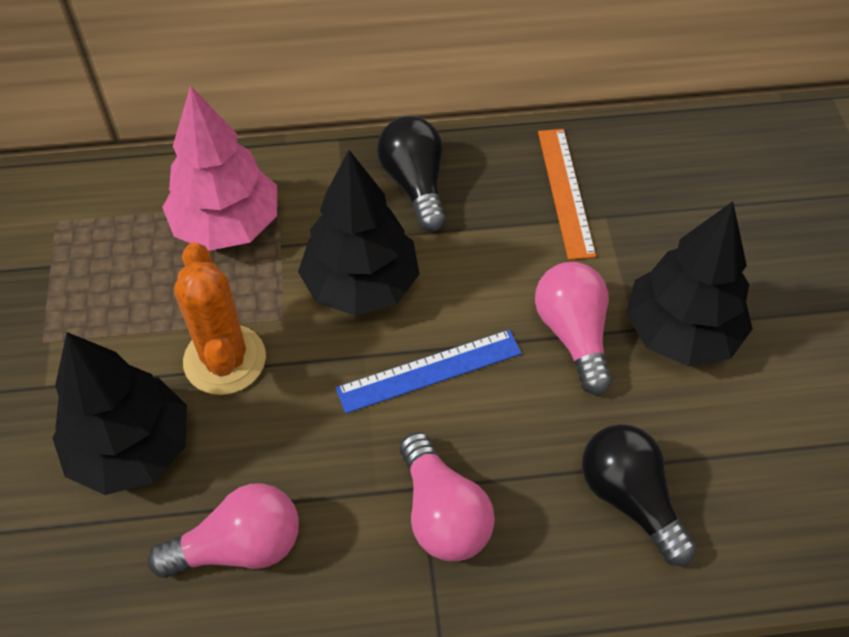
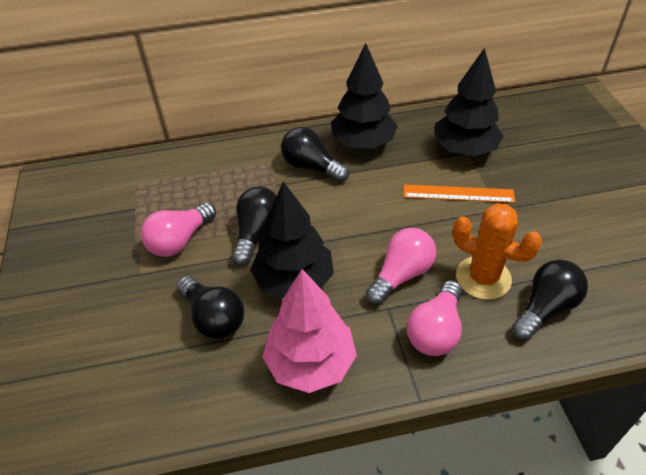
black light bulb: [377,116,446,232] [582,424,696,566] = 2 -> [177,276,244,339] [232,187,277,266] [281,127,349,182] [511,260,588,340] = 4
blue ruler: [336,330,522,413] = 1 -> none = 0

